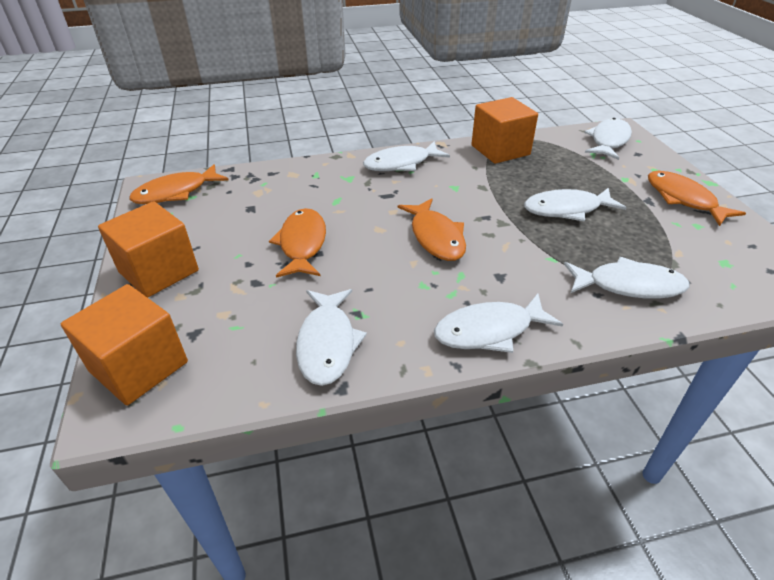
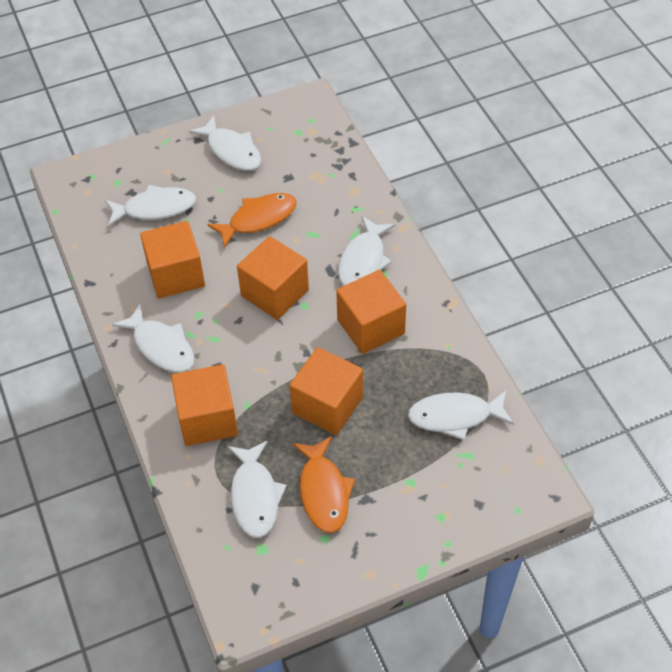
orange cube: [61,284,188,406] [98,201,199,298] [471,97,538,164] = 3 -> [140,221,205,298] [171,364,238,446] [237,236,309,320] [289,347,363,435] [336,270,406,354] = 5
orange fish: [129,164,229,204] [269,208,326,278] [398,198,466,261] [648,171,746,226] = 4 -> [207,193,297,248] [292,436,355,533] = 2

